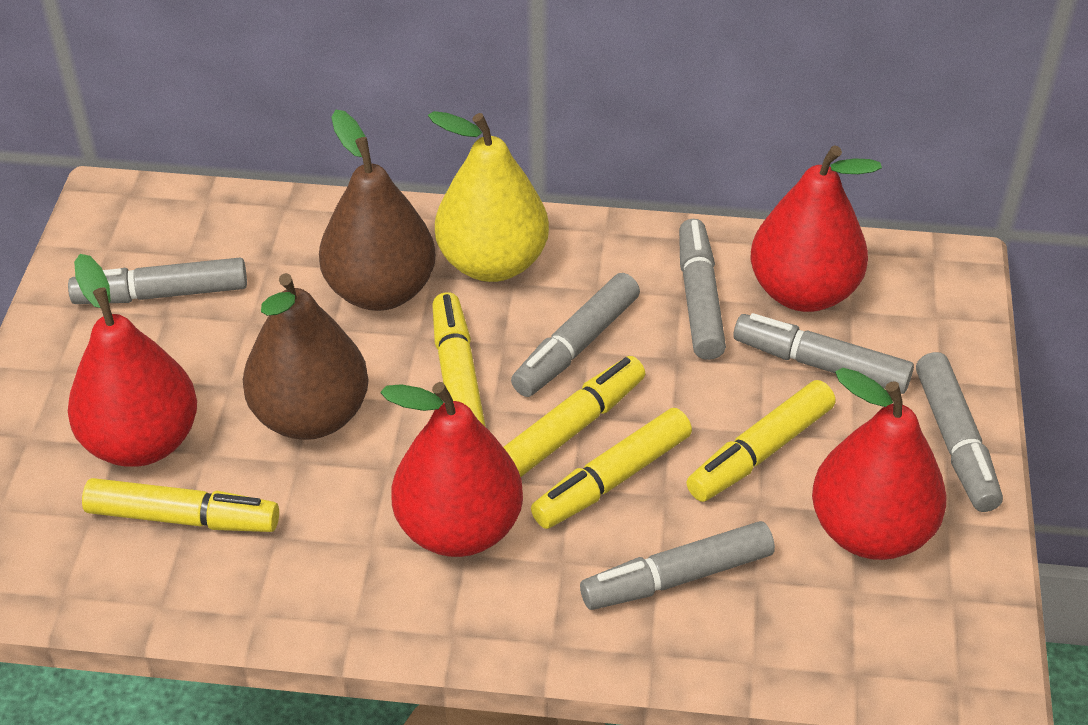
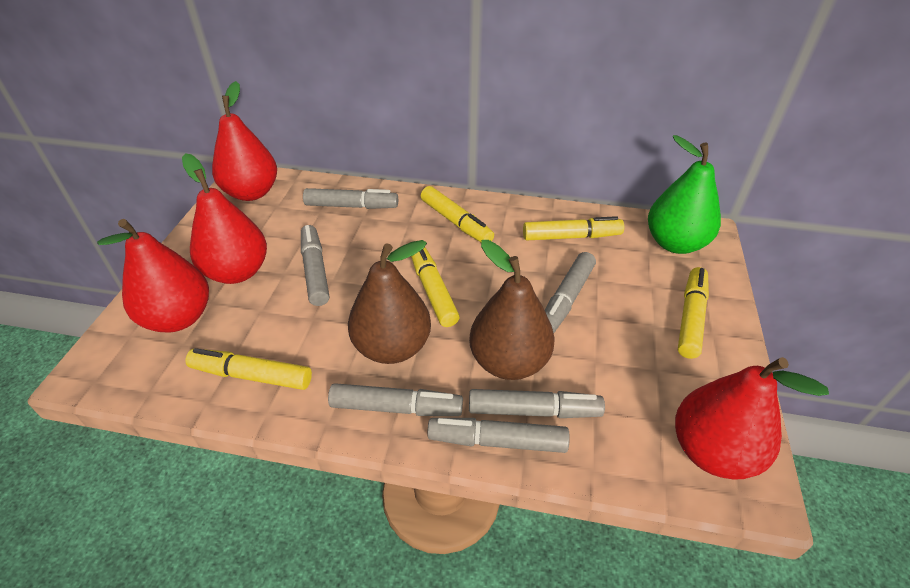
green pear: none = 0 -> [648,135,721,254] = 1
yellow pear: [428,111,549,282] = 1 -> none = 0

